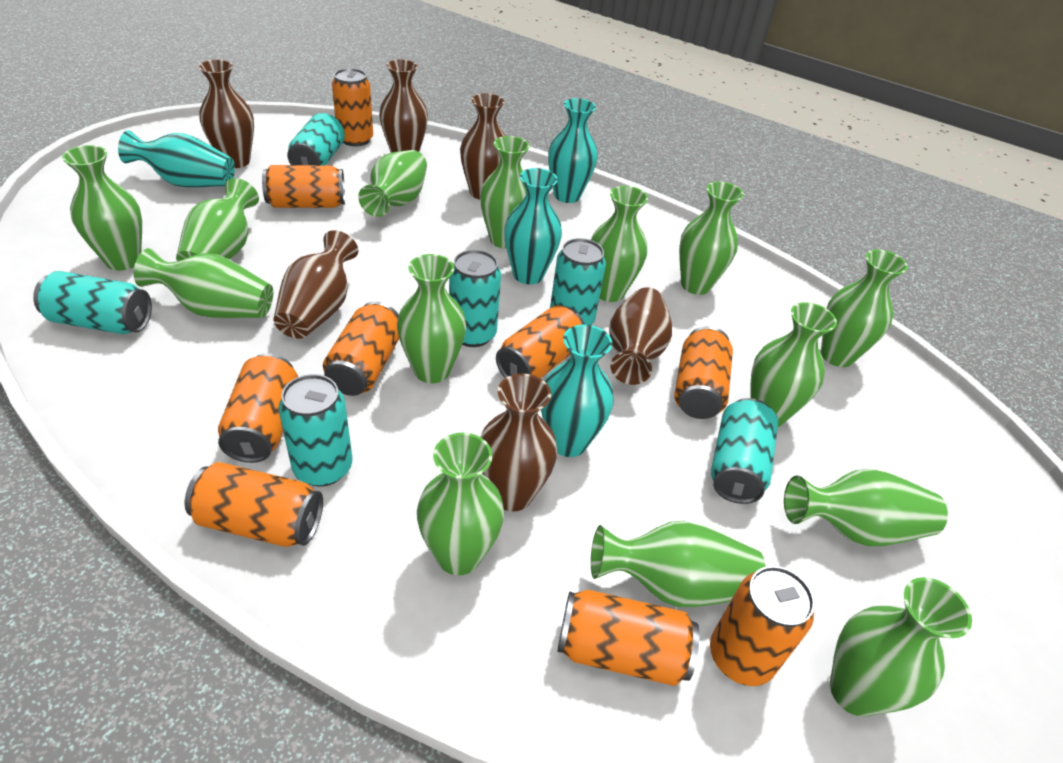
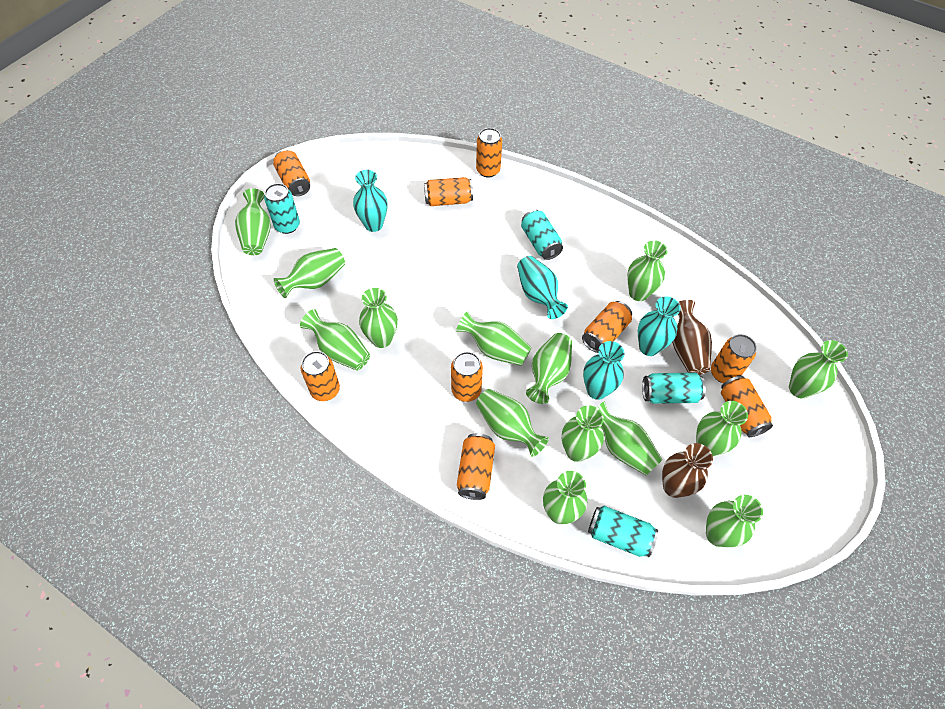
brown vase: [198,59,254,168] [274,230,359,339] [379,59,428,153] [460,93,506,200] [480,374,558,512] [609,287,672,385] = 6 -> [662,443,713,498] [672,300,712,375] = 2
turquoise can: [33,271,152,334] [278,374,352,487] [287,113,345,165] [449,250,501,347] [550,238,606,325] [711,398,778,504] = 6 -> [264,183,300,234] [521,210,563,260] [588,506,658,557] [642,373,706,404] = 4

